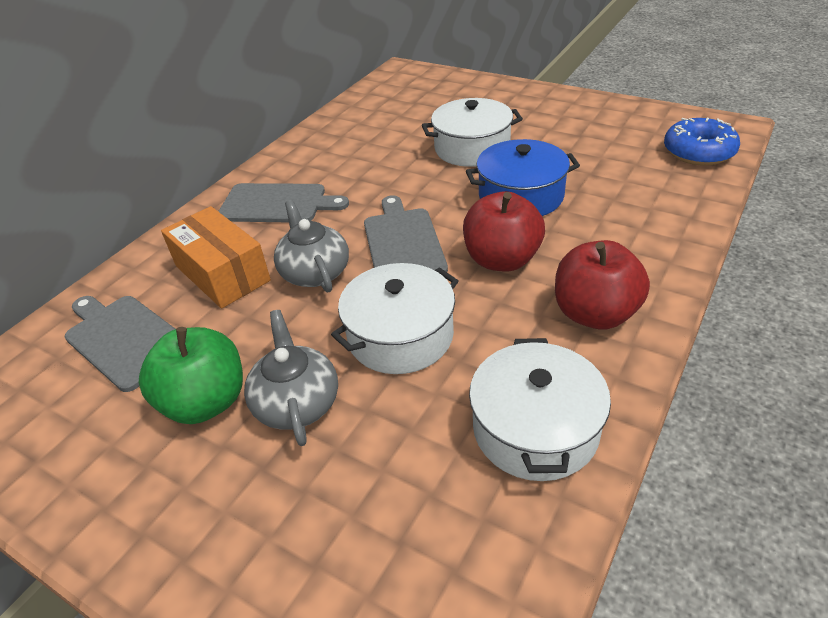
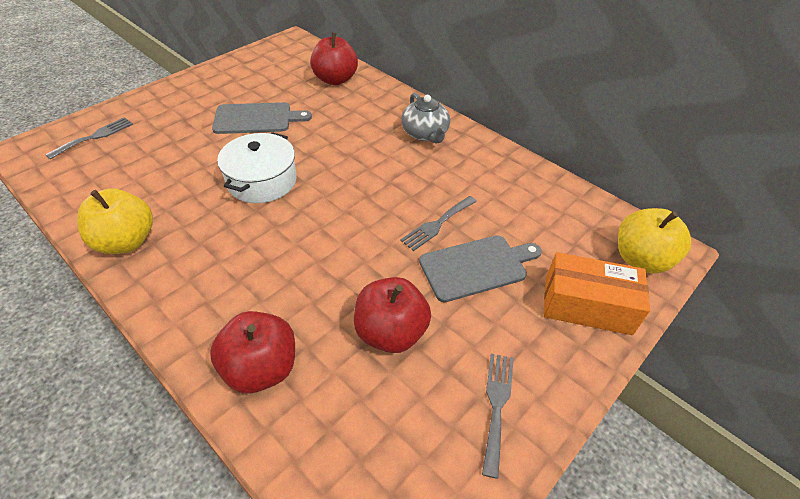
blue donut: [664,118,740,166] = 1 -> none = 0
blue pot: [466,139,580,216] = 1 -> none = 0
green apple: [139,327,243,424] = 1 -> none = 0
grey cutting board: [65,296,175,392] [218,183,349,222] [364,195,448,272] = 3 -> [212,102,312,134] [419,235,542,302] = 2
grey fork: none = 0 -> [45,117,133,159] [400,196,477,251] [482,353,514,479] = 3
grey teapot: [244,310,338,446] [274,200,349,293] = 2 -> [401,93,450,144] = 1
red apple: [463,191,545,272] [555,240,650,330] = 2 -> [210,311,295,393] [310,32,358,85] [354,277,431,353] = 3
white pot: [331,263,458,374] [422,98,523,167] [469,338,611,481] = 3 -> [217,132,297,203] = 1
yellow apple: none = 0 -> [77,188,153,254] [618,208,691,273] = 2

